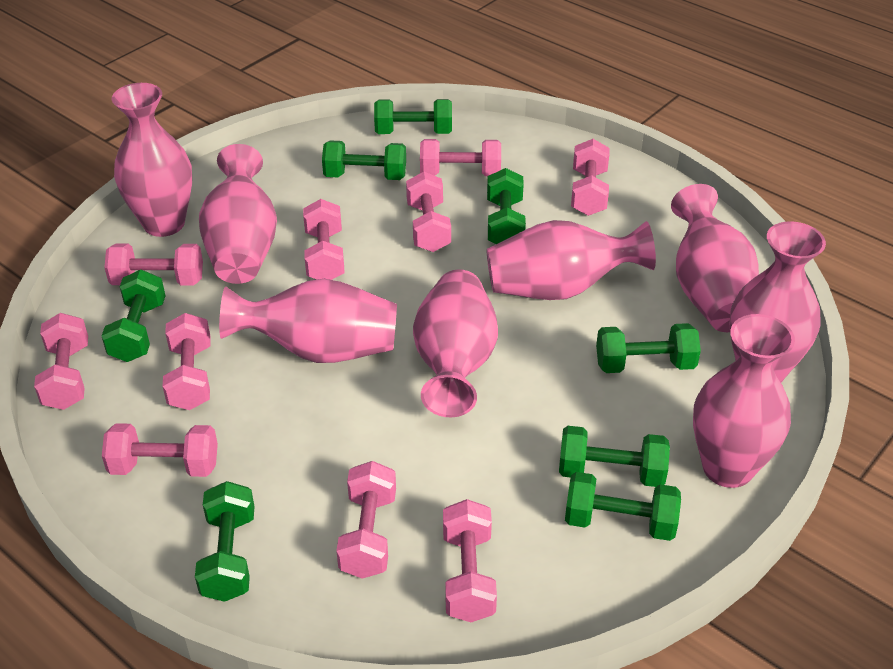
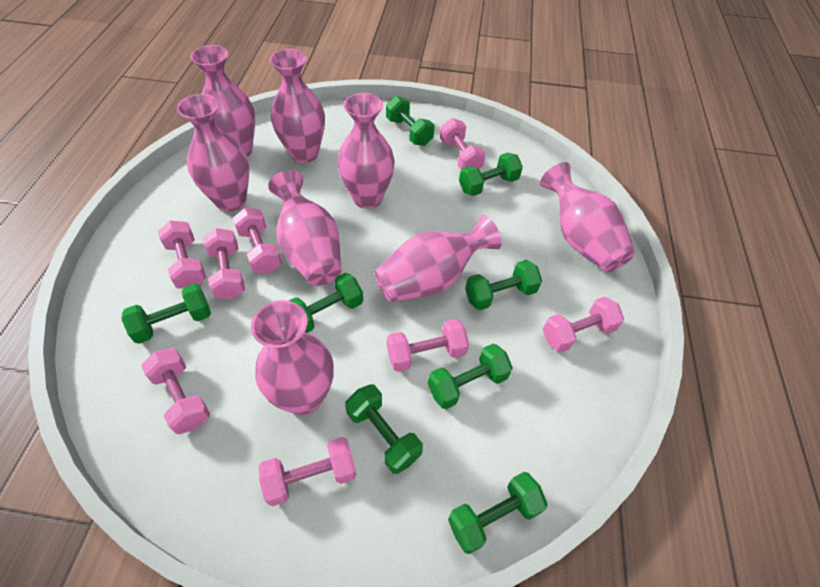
pink dumbbell: [34,313,88,410] [102,423,218,477] [104,243,203,286] [163,313,211,410] [303,199,345,280] [336,461,396,579] [406,172,451,252] [420,139,501,176] [443,499,497,622] [571,139,610,216] = 10 -> [141,348,210,434] [158,221,207,288] [203,228,245,299] [233,208,282,273] [259,437,356,506] [387,319,469,372] [440,118,486,170] [543,296,624,353] = 8

